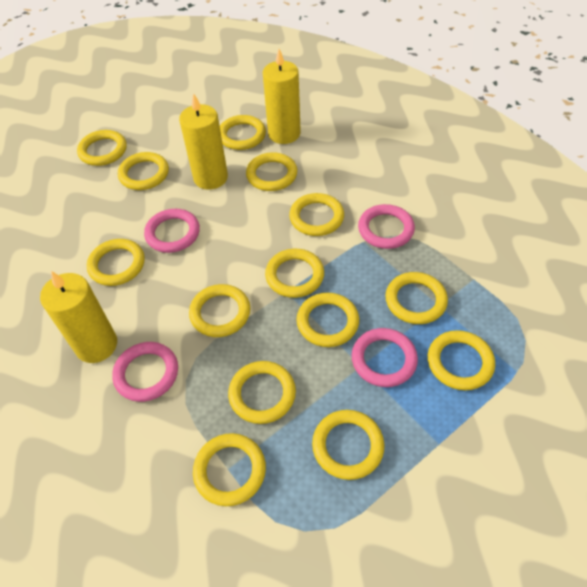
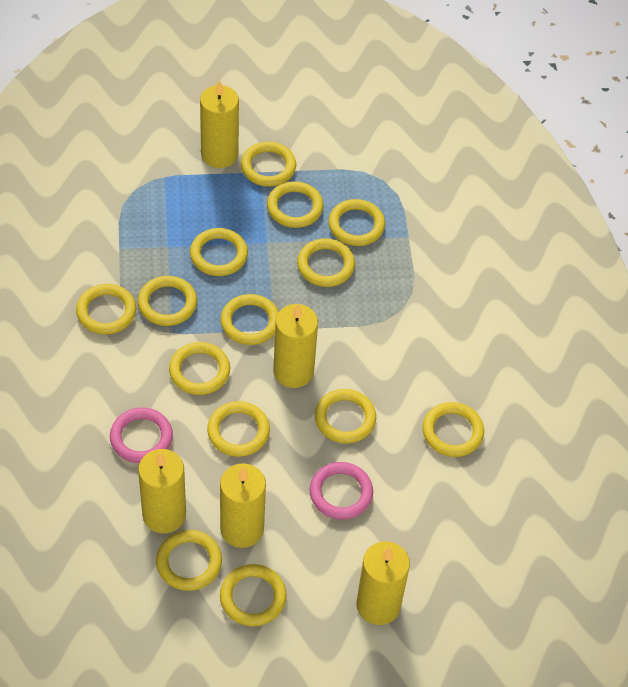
pink ring: [112,342,178,402] [144,209,200,253] [352,328,418,387] [358,204,415,249] = 4 -> [110,407,173,463] [310,462,373,520] = 2
yellow candle: [40,271,117,363] [179,93,228,190] [263,49,301,144] = 3 -> [138,449,186,533] [200,80,239,168] [220,463,266,548] [273,304,318,388] [356,541,410,625] = 5

